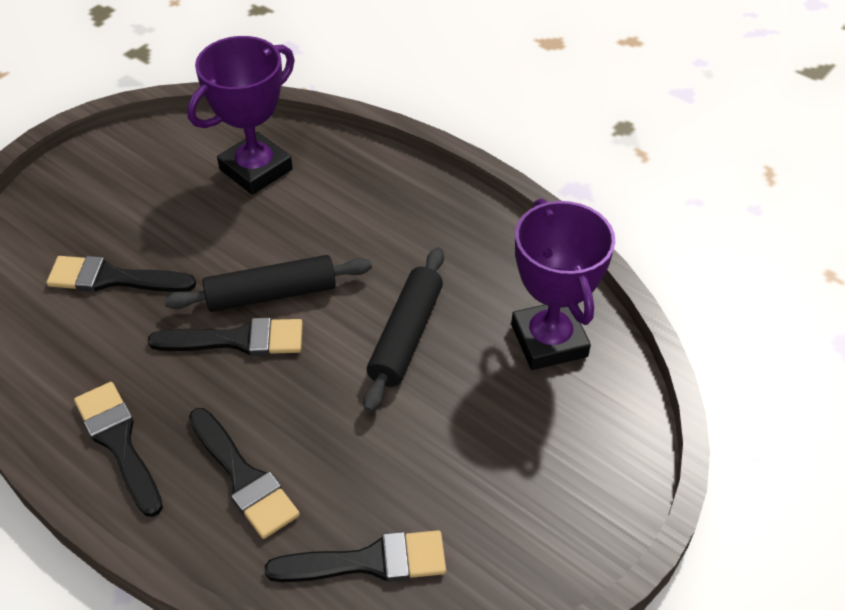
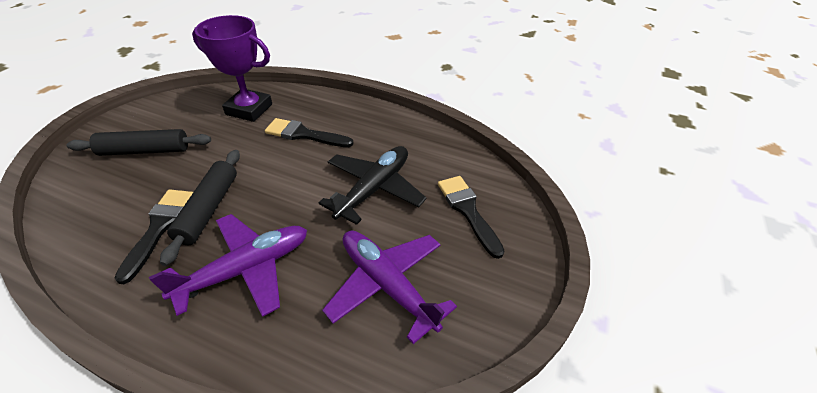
black brush: [47,256,196,292] [74,382,163,517] [148,318,303,356] [189,408,300,539] [265,530,446,582] = 5 -> [114,189,193,284] [265,118,354,147] [438,176,505,259] = 3
black plane: none = 0 -> [319,146,427,225] = 1
purple plane: none = 0 -> [149,214,307,317] [322,230,457,344] = 2
purple trophy: [187,36,295,195] [511,199,615,370] = 2 -> [192,15,272,122] = 1

